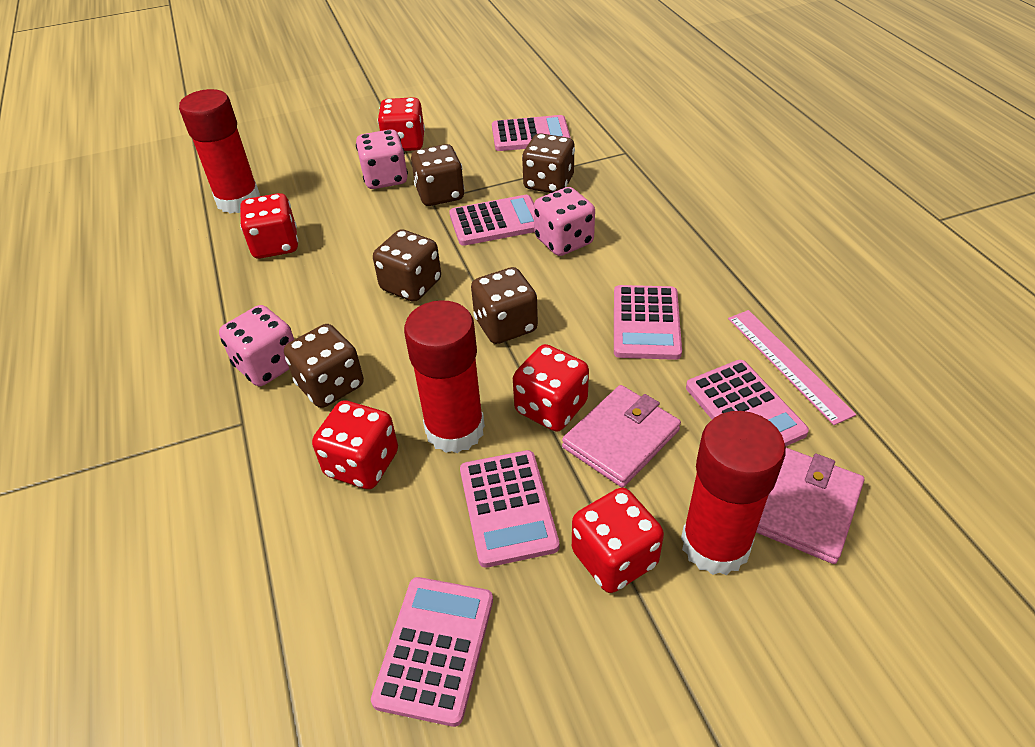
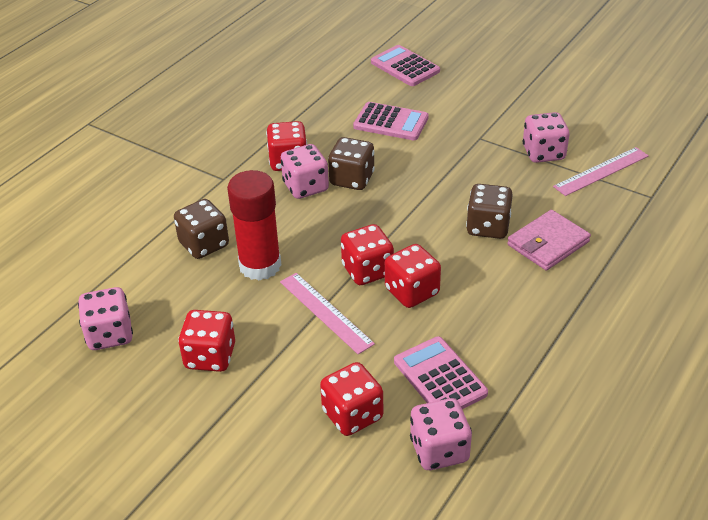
brown dice: [284,324,364,408] [373,229,441,302] [411,144,465,206] [471,267,538,344] [522,133,575,193] = 5 -> [174,199,229,259] [328,137,375,190] [466,184,513,239] = 3
pink calculator: [371,577,493,727] [449,195,534,246] [460,450,559,568] [492,115,571,151] [614,285,682,360] [686,360,809,446] = 6 -> [353,102,429,140] [371,45,440,86] [394,336,488,409] = 3
pink dice: [219,305,294,386] [356,129,408,189] [534,187,595,256] = 3 -> [78,287,133,350] [281,144,329,199] [410,398,472,470] [523,112,569,163] = 4
pink ruler: [728,310,856,425] = 1 -> [280,273,375,354] [553,147,649,196] = 2
pink wallet: [562,385,681,488] [756,448,864,564] = 2 -> [507,210,591,271] = 1
red glue stick: [179,89,260,214] [404,300,485,453] [681,411,786,575] = 3 -> [227,170,281,281] = 1

